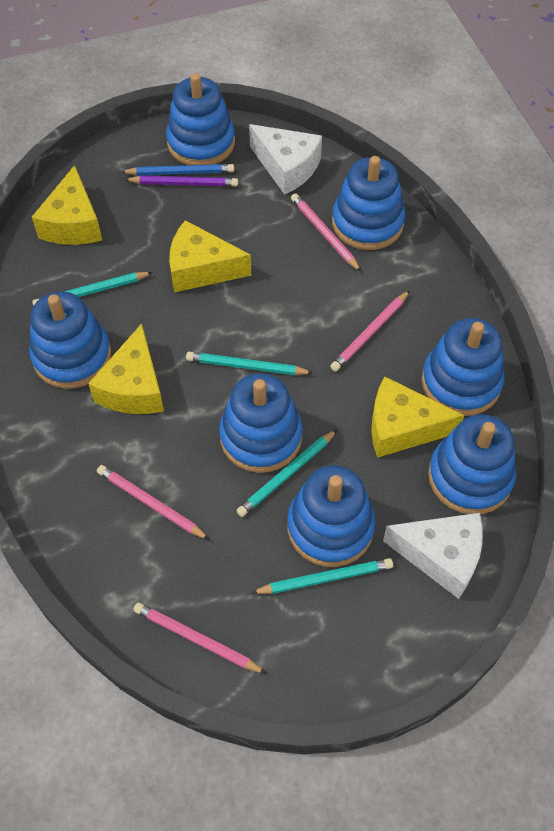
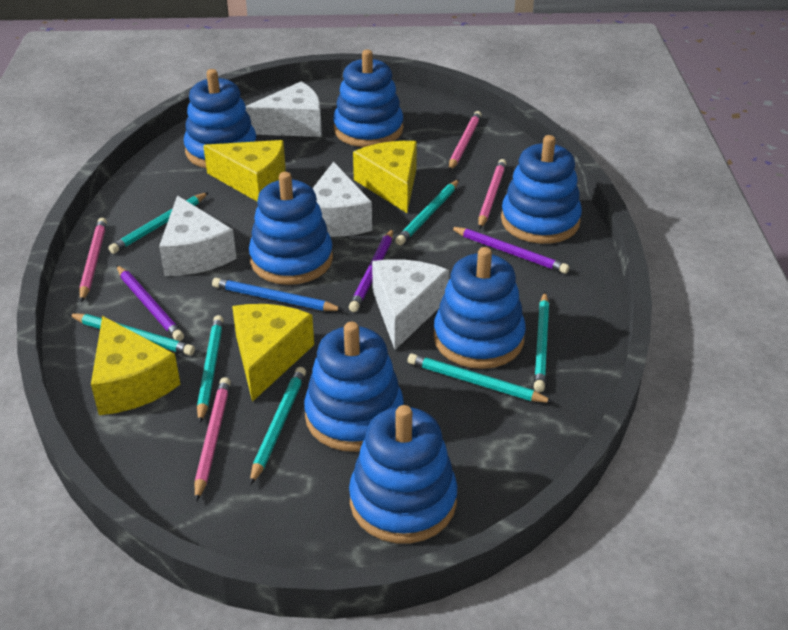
purple pencil: [124,176,238,187] = 1 -> [116,265,184,341] [349,229,393,312] [450,227,569,274] = 3
turquoise pencil: [32,272,153,306] [186,352,313,375] [236,429,338,517] [251,558,393,594] = 4 -> [68,313,195,356] [108,192,209,254] [197,315,224,424] [250,367,306,485] [395,179,459,245] [408,353,554,403] [534,292,549,392] = 7
white cheese: [249,124,322,195] [383,513,483,599] = 2 -> [159,195,237,276] [246,82,322,137] [312,161,372,237] [372,259,449,350] = 4

